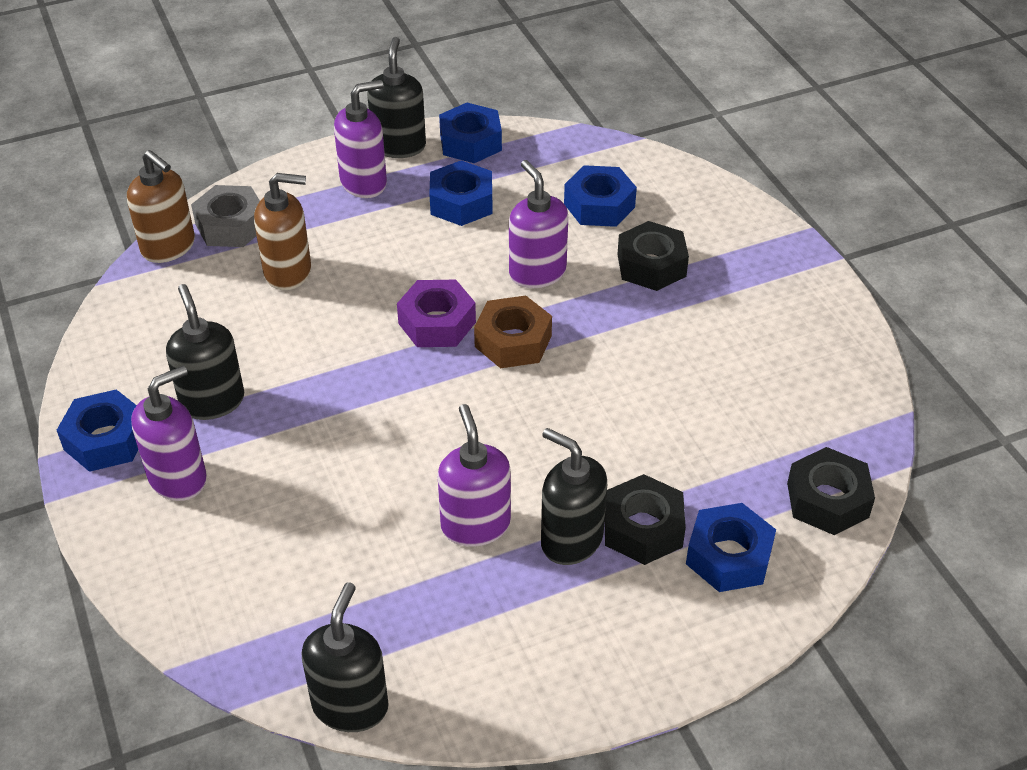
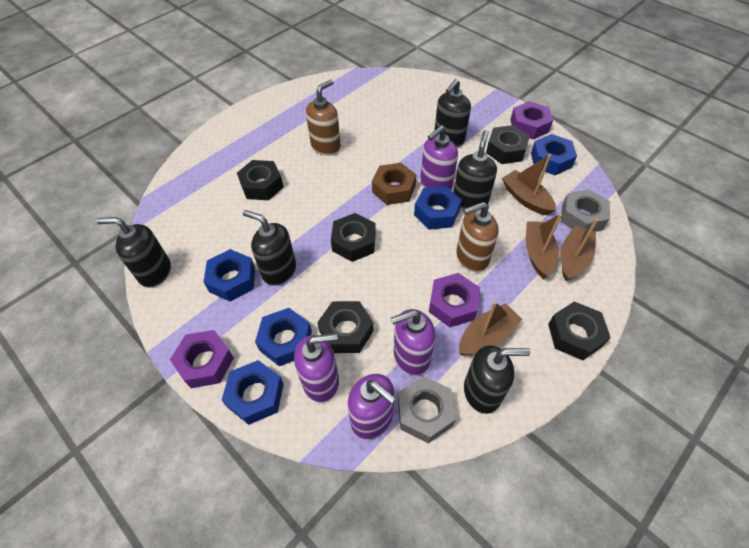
black nut: [605,474,686,565] [617,221,689,291] [787,447,875,535] = 3 -> [237,160,283,200] [317,301,374,353] [331,213,376,262] [486,125,530,164] [548,302,611,360] = 5
black soap dispenser: [166,284,244,420] [302,582,389,732] [367,37,426,158] [541,428,607,565] = 4 -> [96,217,171,288] [243,210,296,286] [434,79,471,147] [453,130,497,209] [464,345,530,414] = 5
brown boat: none = 0 -> [459,301,522,356] [502,154,556,215] [526,214,562,279] [560,218,599,281] = 4
grey nut: [191,185,260,247] = 1 -> [398,376,456,443] [561,189,610,232] = 2
purple nut: [397,280,476,347] = 1 -> [170,330,234,388] [429,273,480,327] [510,101,553,140] = 3

